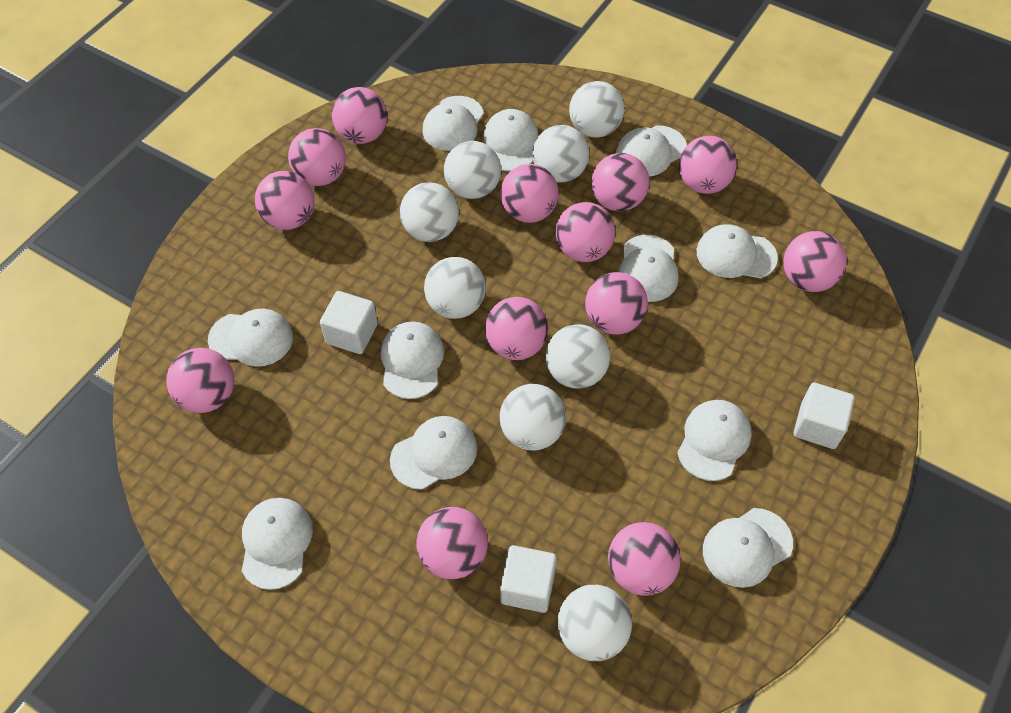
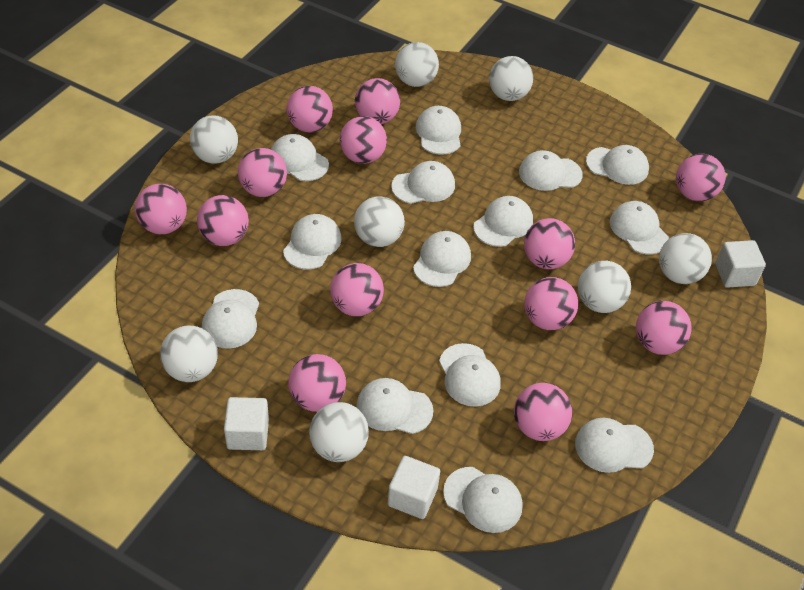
white cap: [208,309,293,367] [242,498,313,590] [381,322,444,399] [390,416,477,490] [423,96,484,151] [483,109,538,172] [616,125,687,176] [618,235,679,302] [677,400,752,481] [696,224,778,278] [703,508,793,588] = 11 -> [202,289,259,349] [271,134,329,181] [283,214,341,270] [356,378,433,434] [391,161,455,204] [413,231,471,287] [416,106,461,155] [439,343,501,407] [443,467,523,533] [473,196,533,247] [519,150,583,191] [575,418,654,473] [586,145,649,185] [610,201,669,255] = 14

